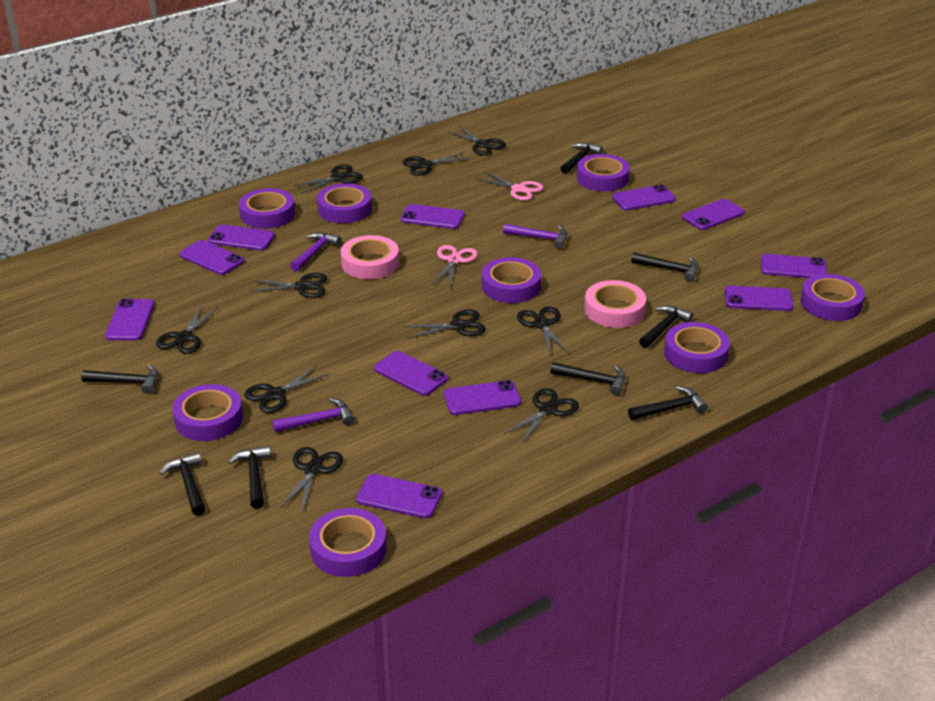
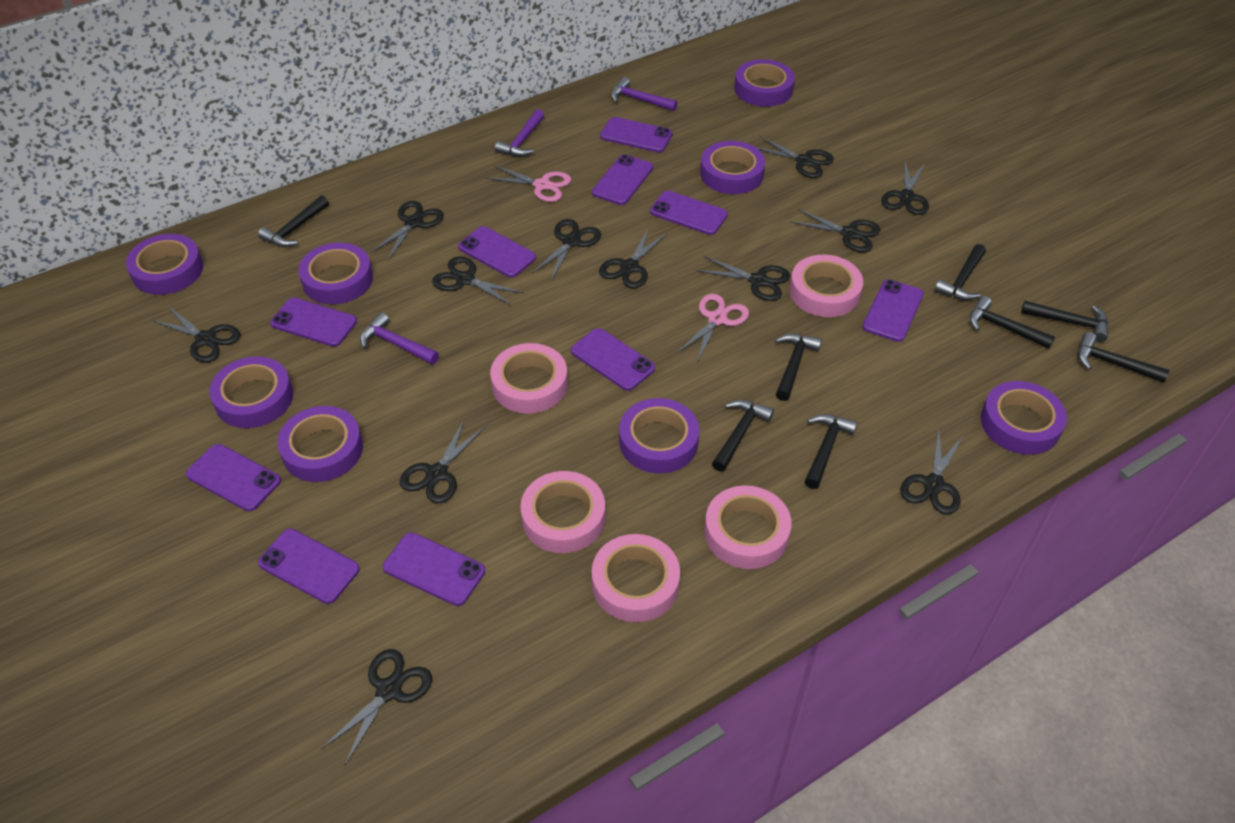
black scissors: [156,306,218,354] [244,365,329,413] [249,273,327,298] [280,447,343,512] [293,165,363,194] [402,152,471,175] [402,309,486,339] [447,126,506,155] [504,388,579,444] [517,307,569,355] = 10 -> [151,306,240,363] [321,649,432,766] [370,201,444,260] [400,418,486,503] [432,257,524,306] [532,219,601,281] [599,227,667,288] [696,256,790,301] [756,136,834,178] [790,208,881,252] [881,161,929,215] [900,429,963,515] = 12
pink tape: [341,235,399,279] [584,280,646,328] = 2 -> [490,343,568,414] [520,471,605,553] [592,534,680,622] [704,485,792,569] [790,255,863,317] = 5
purple phone: [105,299,154,341] [179,240,244,275] [208,224,275,251] [356,474,442,519] [374,351,448,396] [400,204,465,229] [444,380,521,415] [612,184,676,210] [682,199,745,230] [724,286,794,311] [761,254,827,278] = 11 -> [186,444,281,511] [258,529,360,604] [270,297,357,347] [383,532,485,606] [458,226,536,278] [571,328,655,391] [592,154,653,205] [600,117,673,153] [650,190,728,235] [862,279,924,342] = 10

